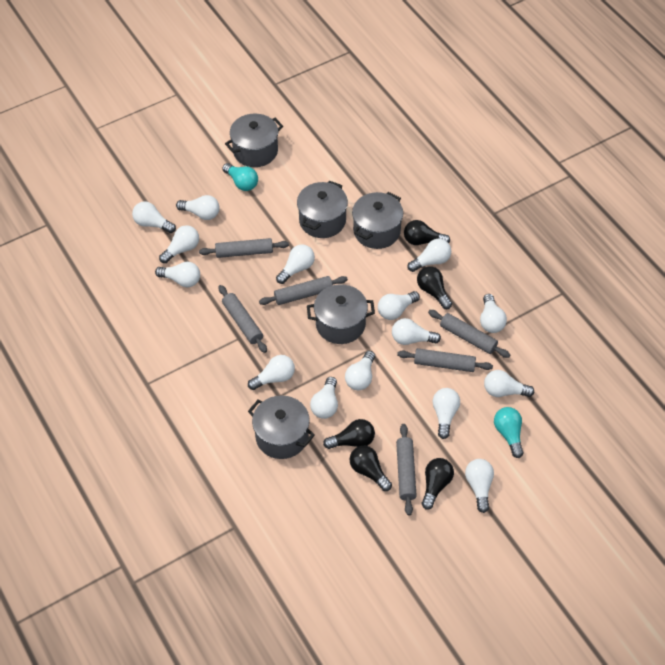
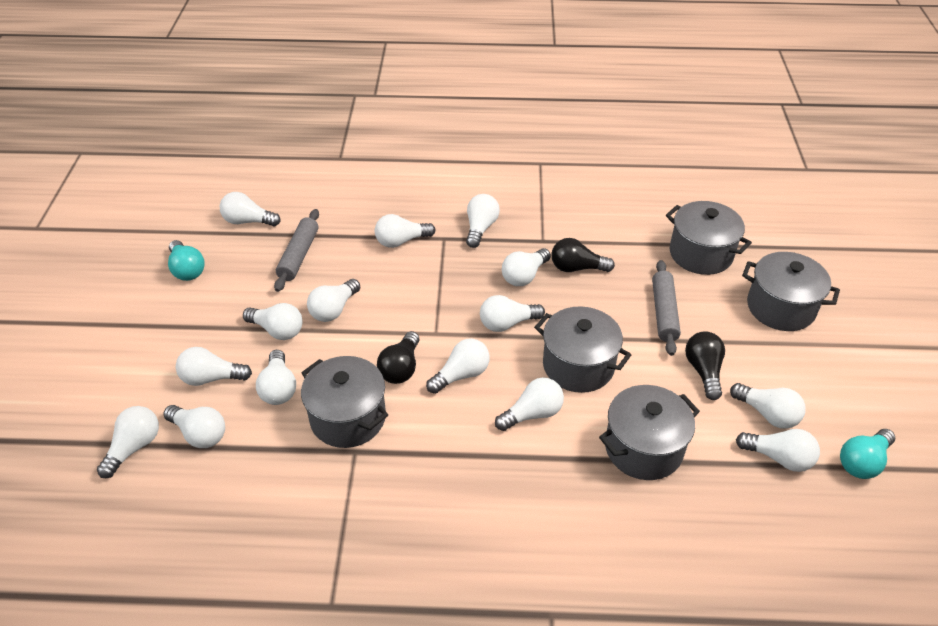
black light bulb: [323,419,375,449] [350,446,392,491] [404,220,450,245] [417,266,452,309] [421,458,454,510] = 5 -> [377,331,419,384] [551,238,615,272] [685,331,725,400] = 3
grey rolling pin: [199,238,289,258] [218,285,267,353] [259,276,348,305] [396,424,417,516] [397,348,493,372] [428,310,510,358] = 6 -> [274,209,319,292] [652,260,681,356] = 2

